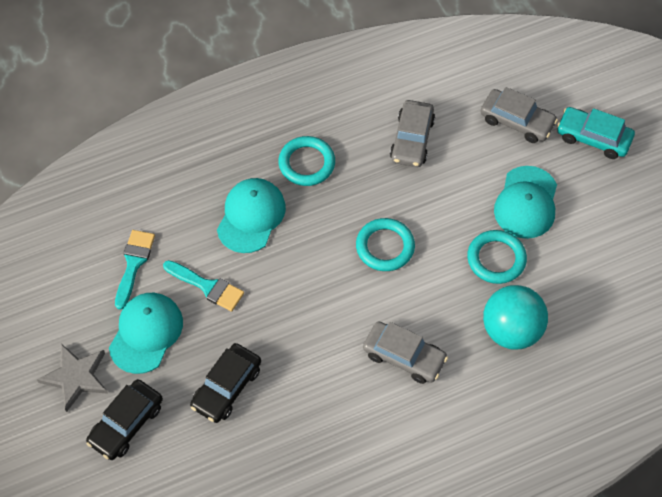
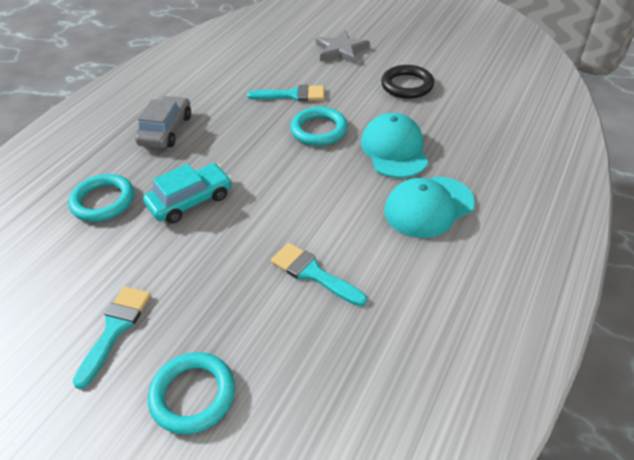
black car: [86,379,163,460] [190,343,261,423] = 2 -> none = 0
black ring: none = 0 -> [381,65,434,99] = 1
grey car: [363,321,448,384] [390,100,435,167] [481,87,558,143] = 3 -> [135,96,191,148] = 1
turquoise ball: [483,285,548,350] = 1 -> none = 0
turquoise brush: [115,230,155,310] [163,260,244,312] = 2 -> [73,286,151,389] [247,85,324,102] [271,243,367,306] = 3
turquoise cap: [109,293,183,374] [217,178,286,253] [494,166,557,239] = 3 -> [361,113,428,178] [384,177,475,238] = 2

